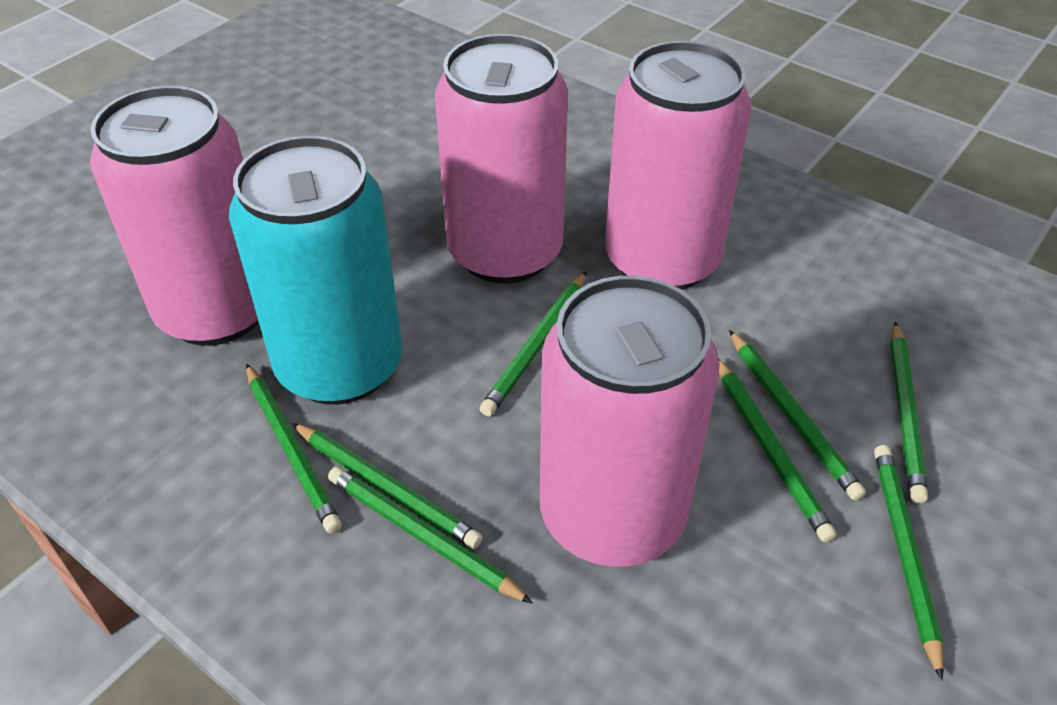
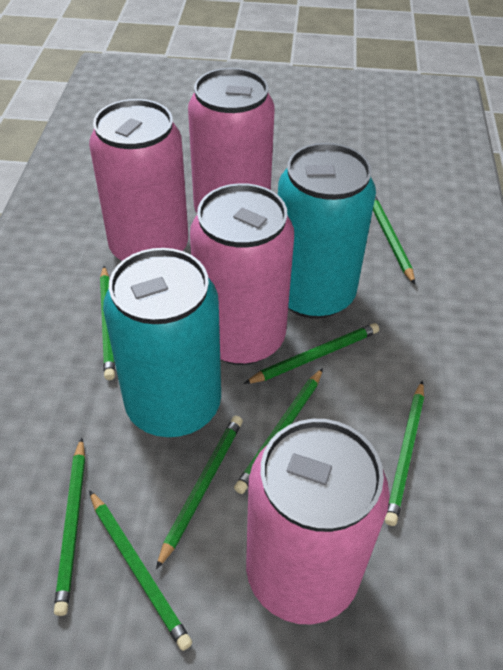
turquoise can: [229,136,403,405] = 1 -> [103,248,221,437] [278,143,376,319] = 2

